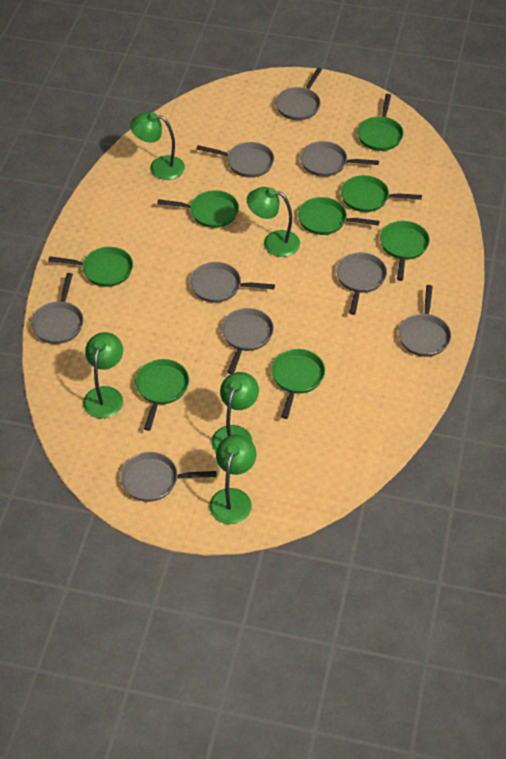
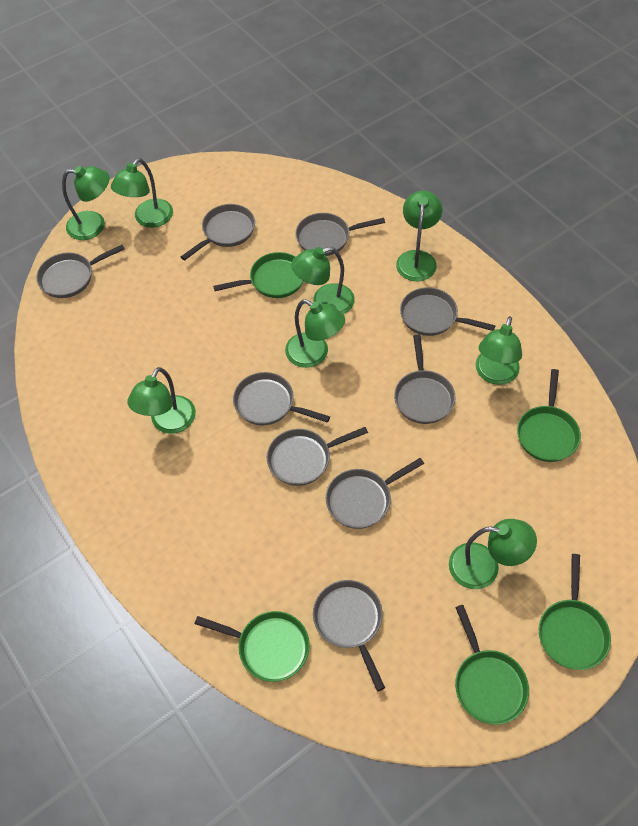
green lamp: [83,332,123,418] [130,112,185,180] [209,434,257,524] [212,372,259,452] [247,187,300,257] = 5 -> [62,166,109,240] [111,158,173,228] [127,367,196,434] [285,299,345,368] [291,247,355,314] [396,191,442,281] [449,519,537,589] [476,316,522,385] = 8
green pan: [48,247,133,287] [135,359,189,431] [157,190,239,228] [271,349,325,419] [298,197,379,235] [341,175,422,212] [357,94,404,151] [380,221,430,281] = 8 -> [195,611,310,682] [213,252,303,298] [455,605,529,725] [517,369,581,462] [539,554,611,670] = 5

